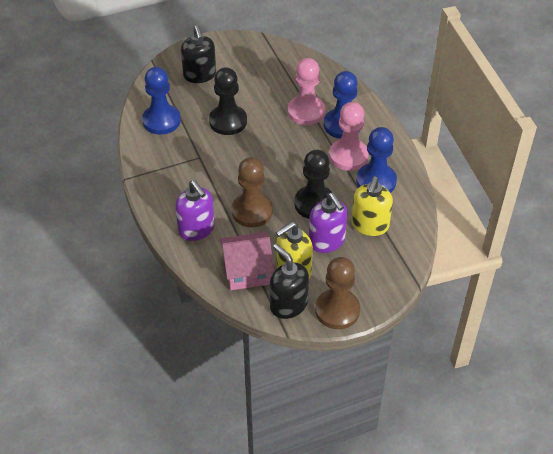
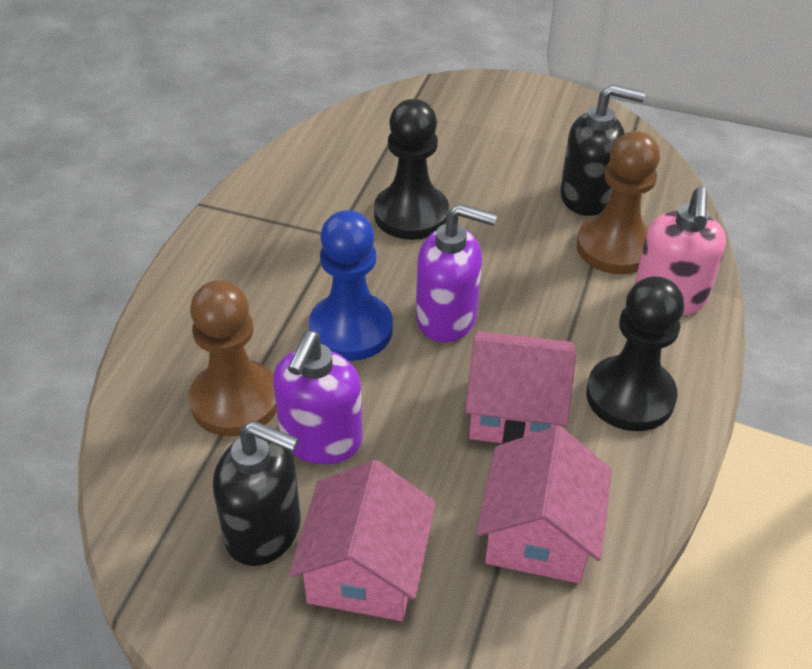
blue pawn: [142,67,181,134] [324,71,361,139] [356,127,397,193] = 3 -> [309,210,393,361] = 1
pink house: [219,232,274,290] = 1 -> [289,460,436,621] [465,331,577,444] [476,426,612,583] = 3
pink pawn: [288,58,325,125] [329,102,369,171] = 2 -> none = 0
pink soap dispenser: none = 0 -> [635,187,726,315] = 1
yellow soap dispenser: [275,222,313,278] [351,177,393,236] = 2 -> none = 0

